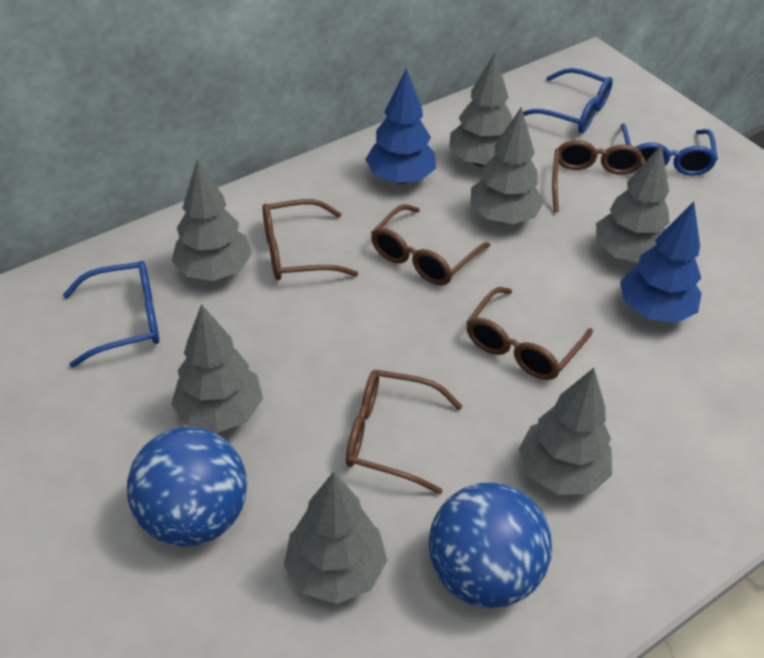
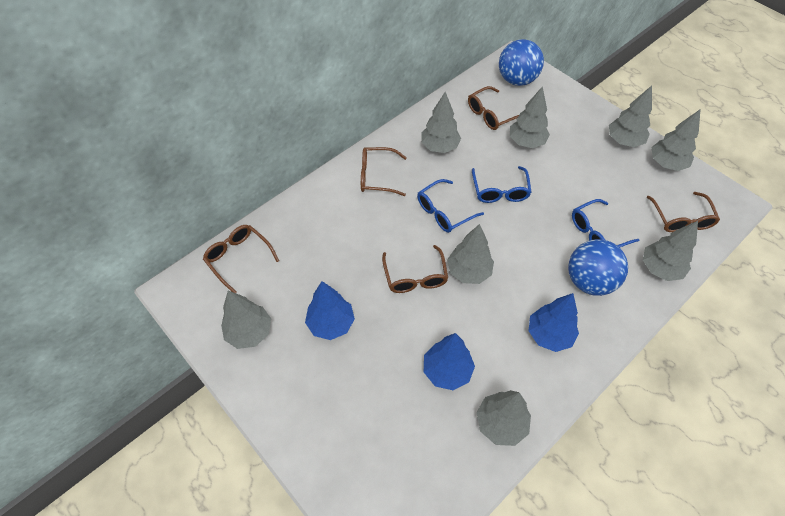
blue tree: [365,68,436,184] [620,201,702,323] = 2 -> [305,281,355,340] [424,333,475,390] [528,293,579,352] = 3
grey tree: [171,304,263,433] [172,159,252,281] [284,472,387,604] [449,53,512,167] [470,107,544,224] [519,368,612,495] [596,144,670,263] = 7 -> [221,291,271,349] [421,92,461,153] [447,224,494,284] [476,390,531,446] [510,86,550,148] [609,86,652,147] [643,221,698,281] [651,109,701,171] = 8

